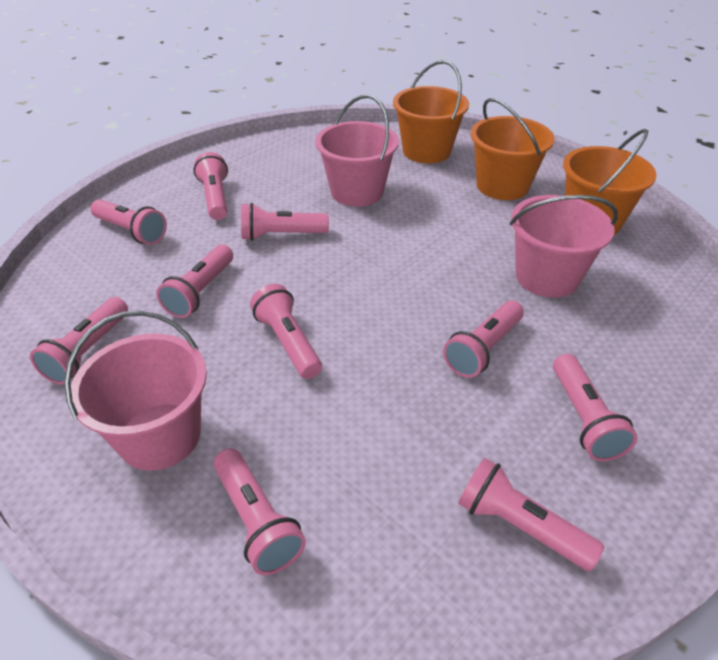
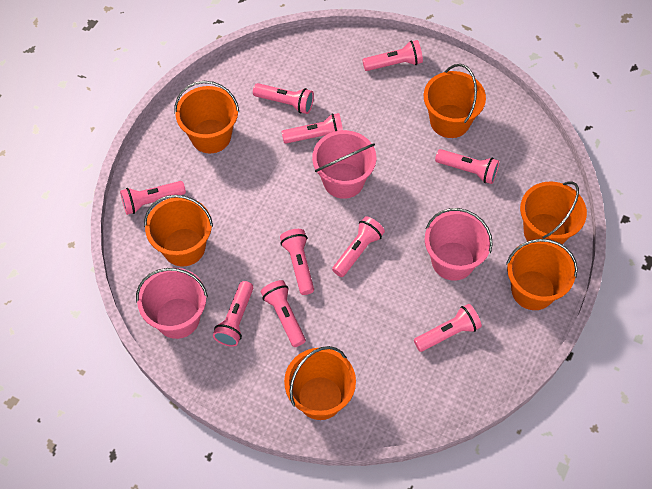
orange bucket: [393,60,469,163] [471,98,555,200] [563,129,656,235] = 3 -> [144,195,213,267] [174,81,239,153] [284,346,356,420] [424,64,486,138] [506,239,578,310] [520,181,587,244] = 6

